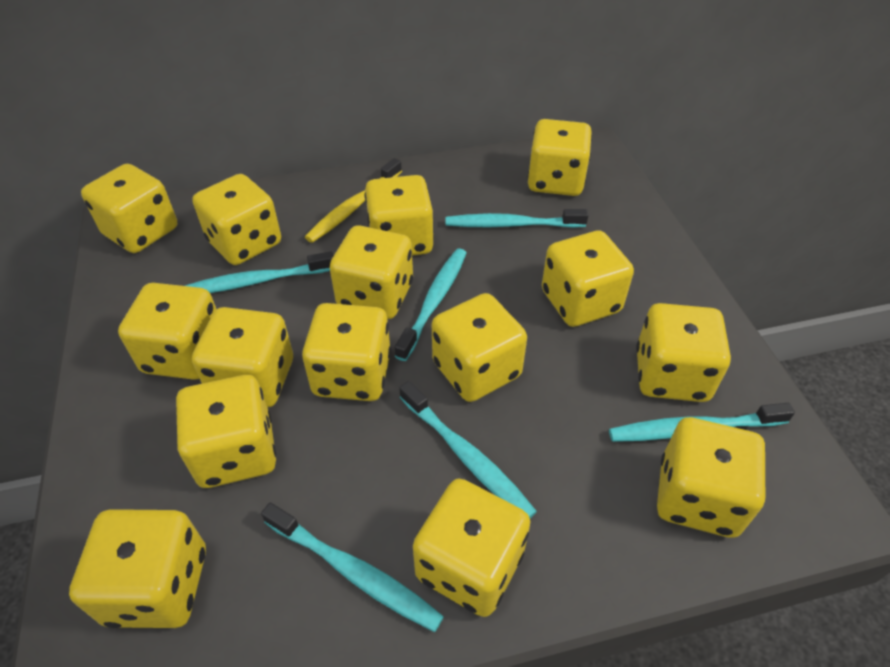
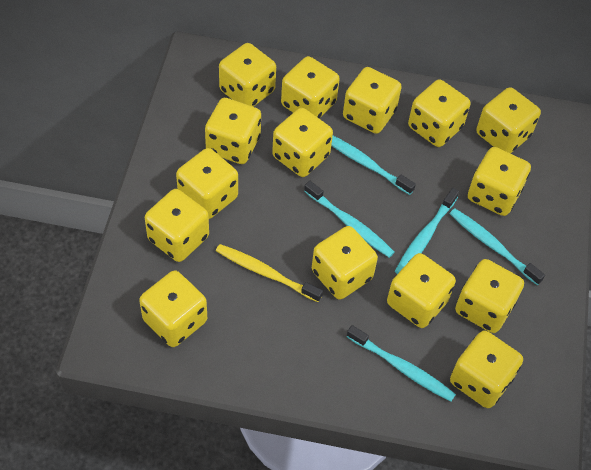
turquoise toothbrush: [185,251,333,293] [261,502,444,632] [395,248,466,361] [399,381,537,519] [446,209,589,228] [609,403,795,442] = 6 -> [304,181,394,258] [331,136,416,195] [346,325,456,402] [395,188,459,274] [450,208,545,285] = 5

